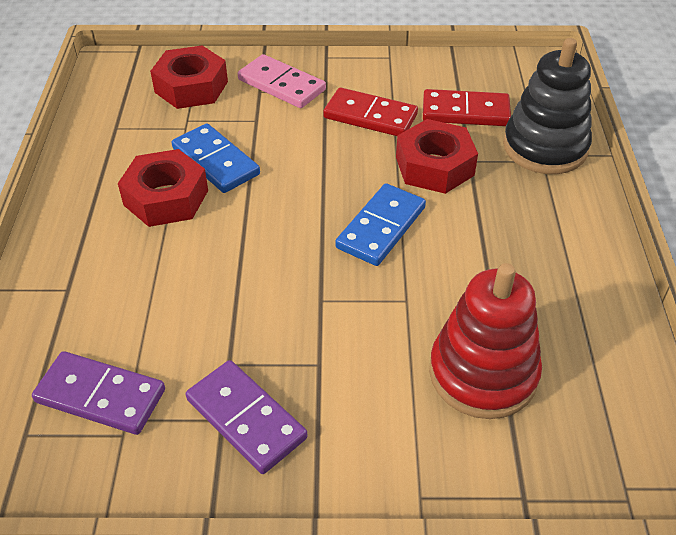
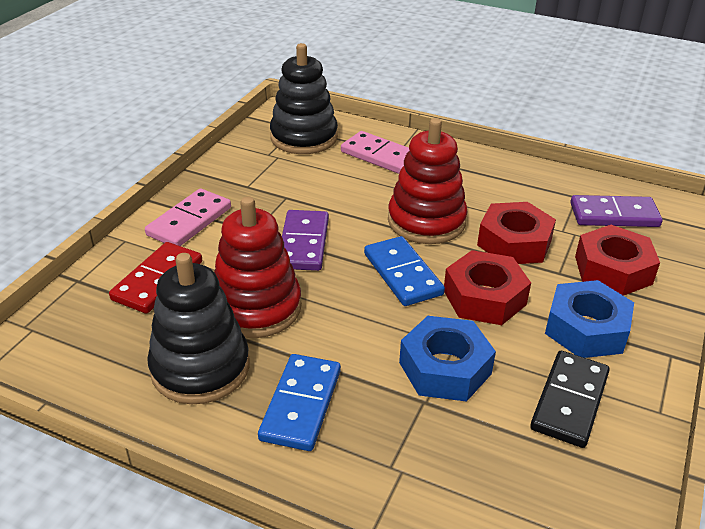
black domino: none = 0 -> [530,351,610,448] = 1
black stacking toy: [503,38,592,174] = 1 -> [147,253,249,404] [270,43,338,154] = 2
blue nut: none = 0 -> [399,316,496,402] [545,280,634,358] = 2
pink domino: [238,54,326,108] = 1 -> [145,188,231,246] [341,131,410,174] = 2
red domino: [323,87,418,136] [423,89,511,126] = 2 -> [109,242,202,314] = 1
red stacking toy: [429,263,542,419] = 1 -> [214,197,302,338] [388,118,467,244] = 2

